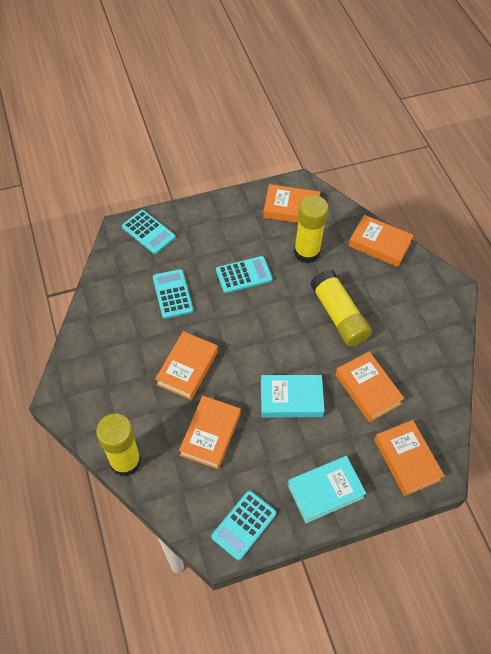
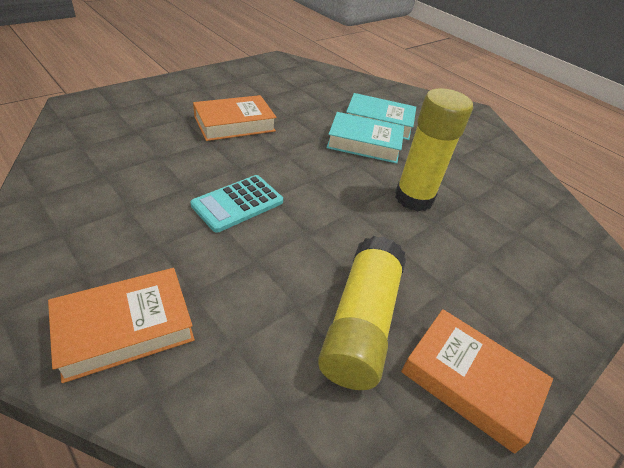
orange book: [155,331,218,400] [179,396,241,469] [263,184,320,223] [335,351,405,422] [349,215,414,267] [374,420,445,496] = 6 -> [48,268,195,383] [193,95,276,141] [401,309,553,454] = 3
turquoise calculator: [122,210,176,254] [153,269,193,319] [211,490,276,560] [216,256,273,293] = 4 -> [190,175,283,233] = 1
yellow glue stick: [96,413,141,476] [294,195,329,263] [310,270,372,347] = 3 -> [318,236,406,390] [395,88,473,212] = 2

